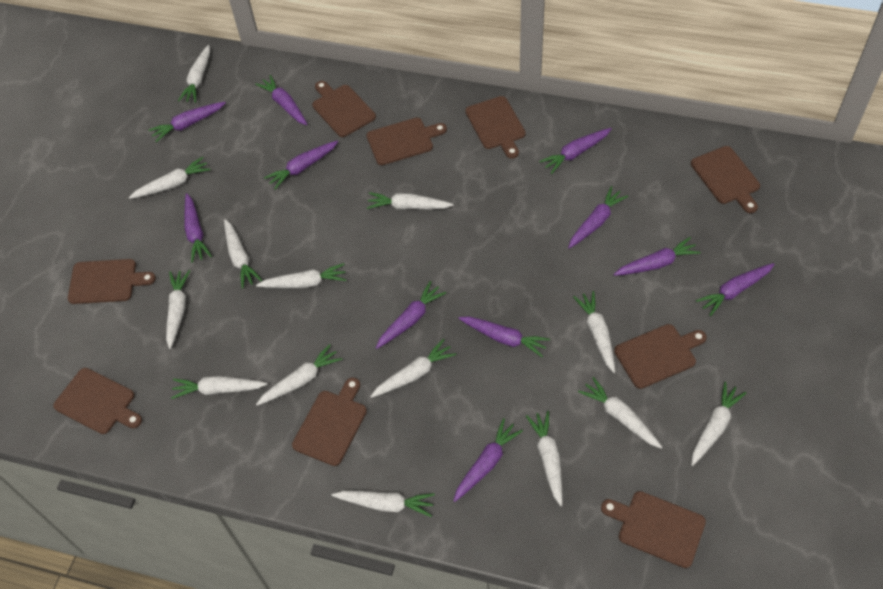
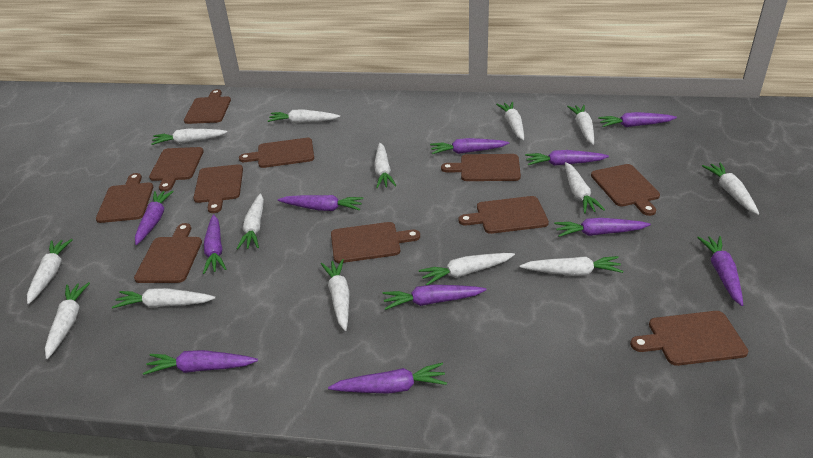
brown cutting board: [53,368,142,434] [68,259,156,304] [292,377,367,466] [312,81,376,137] [367,118,447,165] [465,96,526,159] [601,491,706,568] [614,324,707,389] [691,146,760,213] = 9 -> [96,173,153,223] [134,223,202,283] [149,147,204,192] [184,89,231,124] [193,164,243,213] [239,138,314,168] [331,222,420,263] [441,154,521,181] [459,196,549,234] [591,164,660,216] [630,311,748,366] = 11

